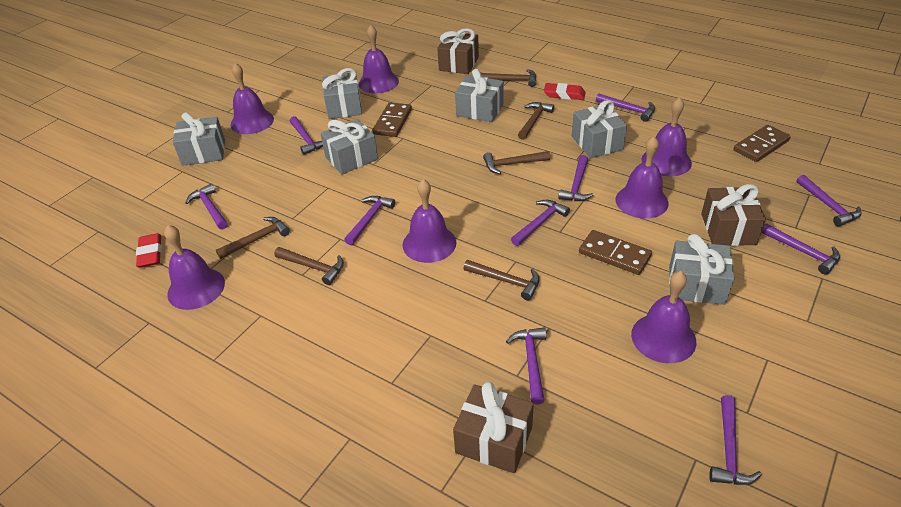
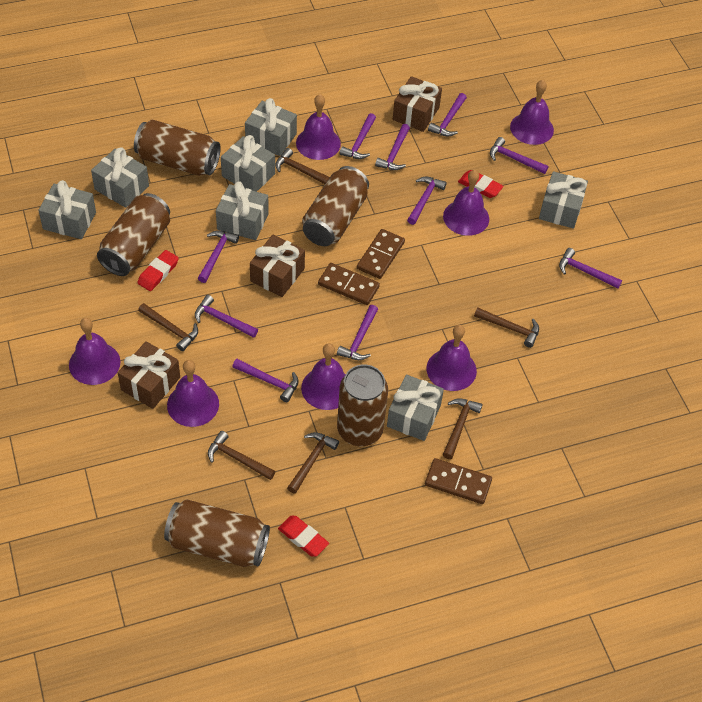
brown can: none = 0 -> [97,193,170,276] [134,120,221,176] [164,499,270,567] [302,166,369,246] [337,365,388,446] = 5
grey gift: [173,112,225,166] [320,119,378,174] [322,68,362,119] [455,69,504,122] [572,100,627,158] [669,234,734,305] = 6 -> [38,180,96,239] [91,147,149,208] [216,181,269,240] [221,135,275,192] [245,98,297,156] [387,375,444,441] [539,171,588,229] = 7
red eraser: [136,233,162,268] [544,83,586,100] = 2 -> [137,250,179,291] [278,516,329,557] [458,170,503,198] = 3

